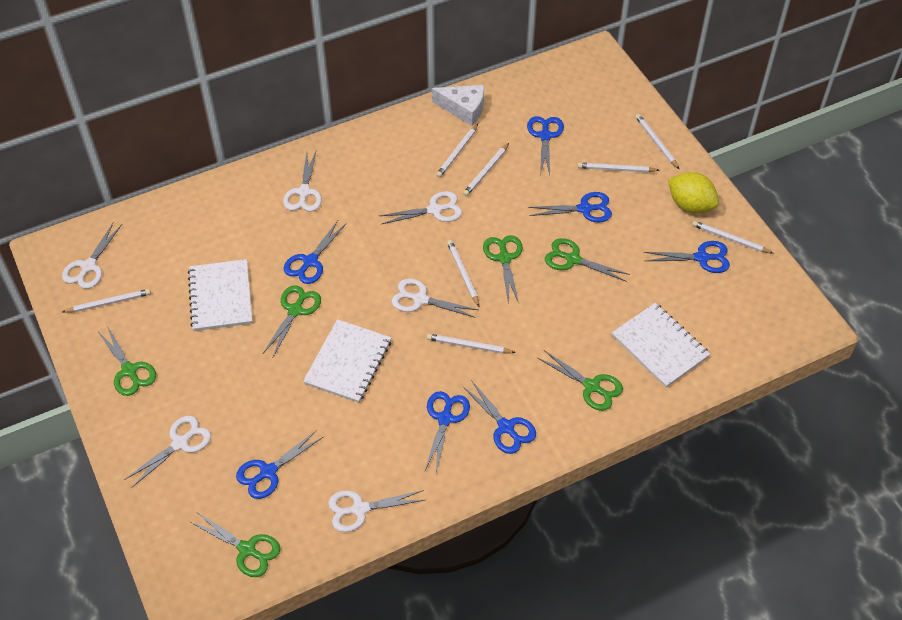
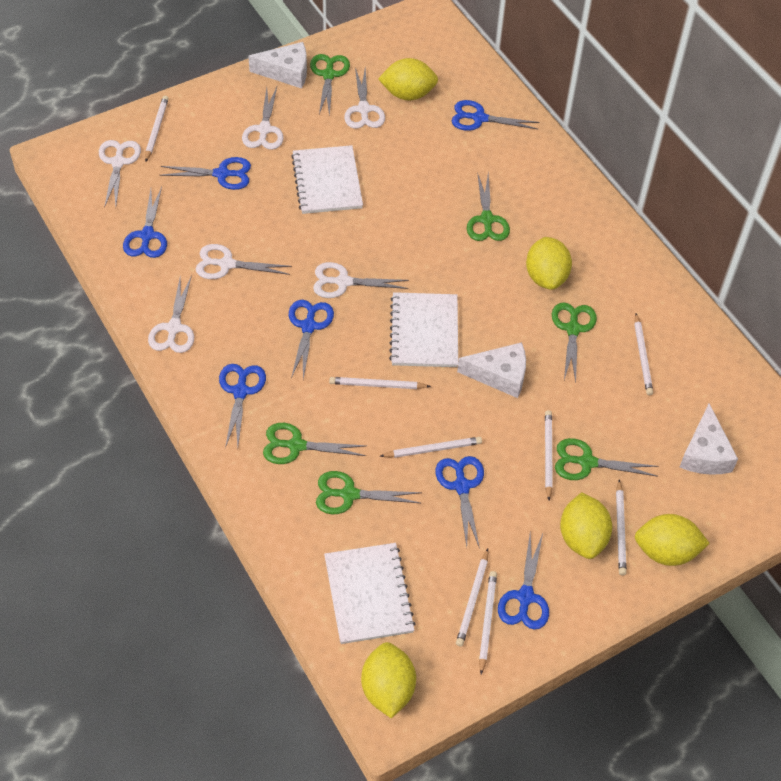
white cheese: [432,85,484,126] = 1 -> [248,42,307,89] [457,342,526,398] [680,404,738,475] = 3
yellow lemon: [668,172,719,213] = 1 -> [361,642,416,718] [378,58,438,100] [526,237,572,290] [560,492,612,559] [635,514,710,566] = 5

